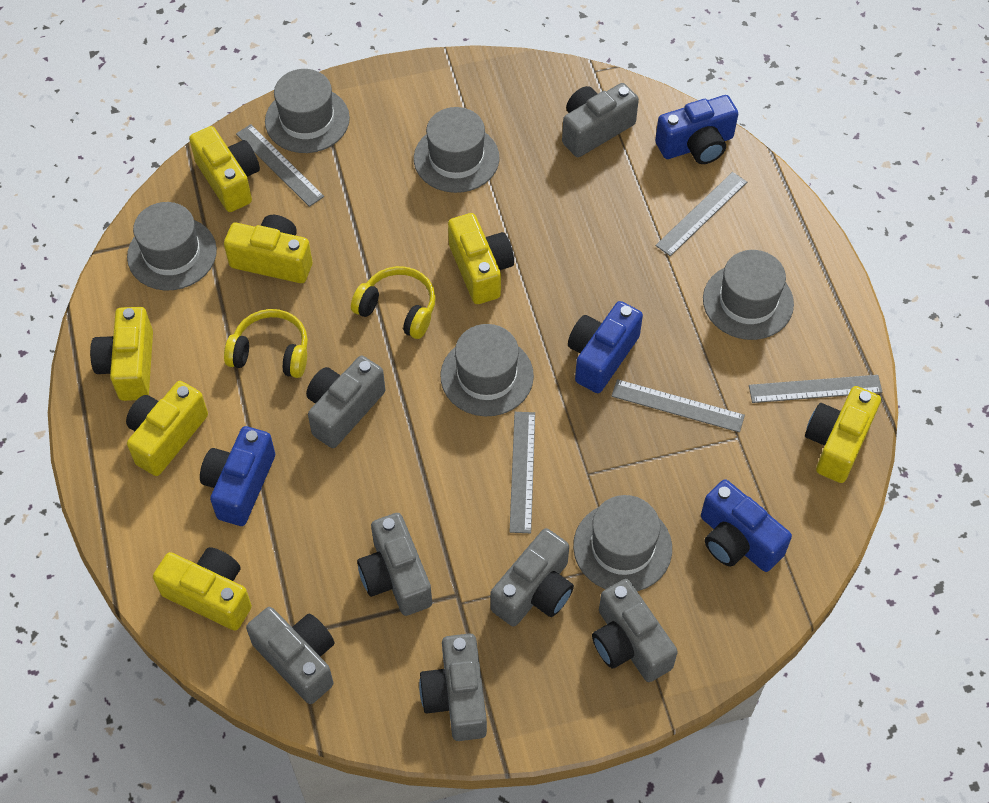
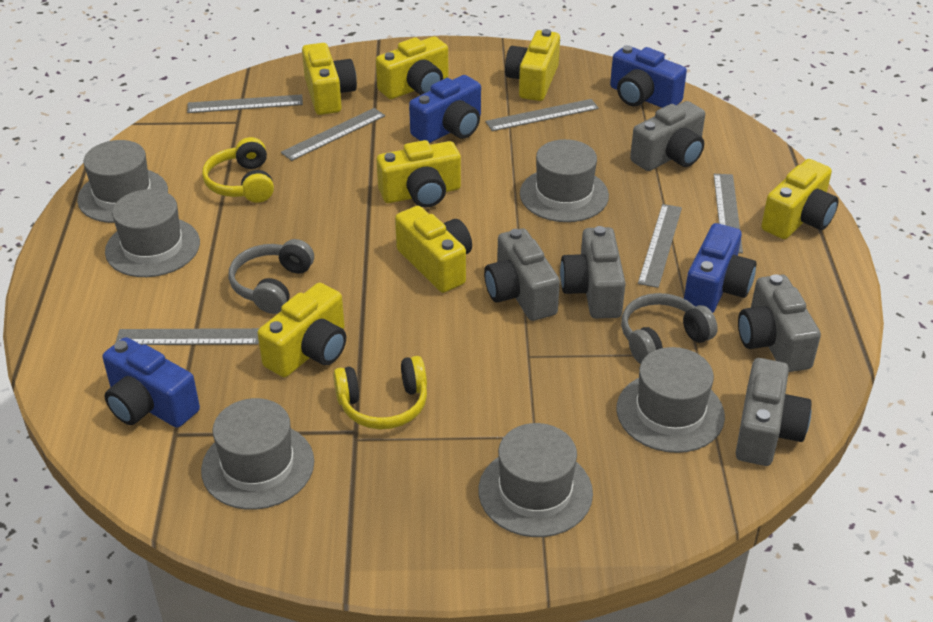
grey camera: [246,607,335,704] [306,356,385,448] [357,513,432,616] [419,633,487,741] [490,528,574,627] [562,83,639,157] [592,579,678,682] = 7 -> [484,228,560,321] [560,226,626,319] [630,101,705,171] [736,358,812,466] [738,274,821,372] = 5
grey headphones: none = 0 -> [228,239,314,314] [621,293,718,364] = 2
grey ruler: [236,124,324,207] [510,412,535,533] [612,379,745,432] [655,172,747,256] [749,375,882,403] = 5 -> [116,328,259,345] [187,94,303,113] [281,108,385,161] [485,99,599,131] [638,204,682,288] [713,174,743,253] = 6

